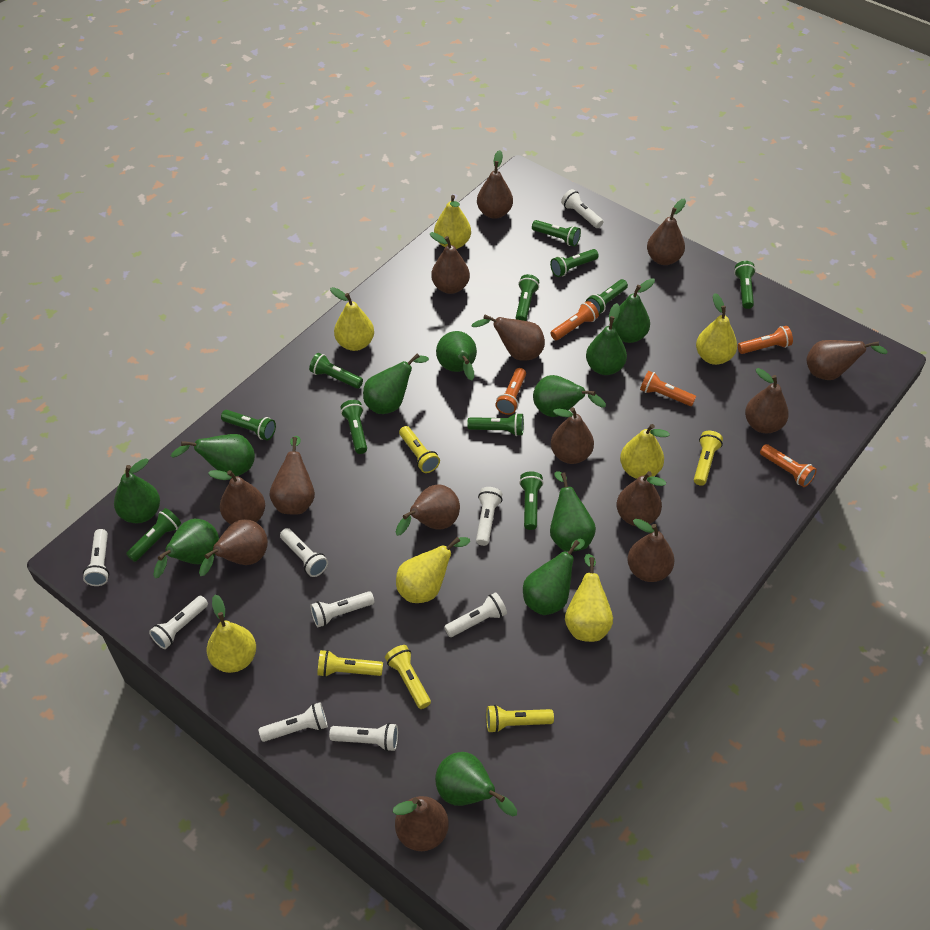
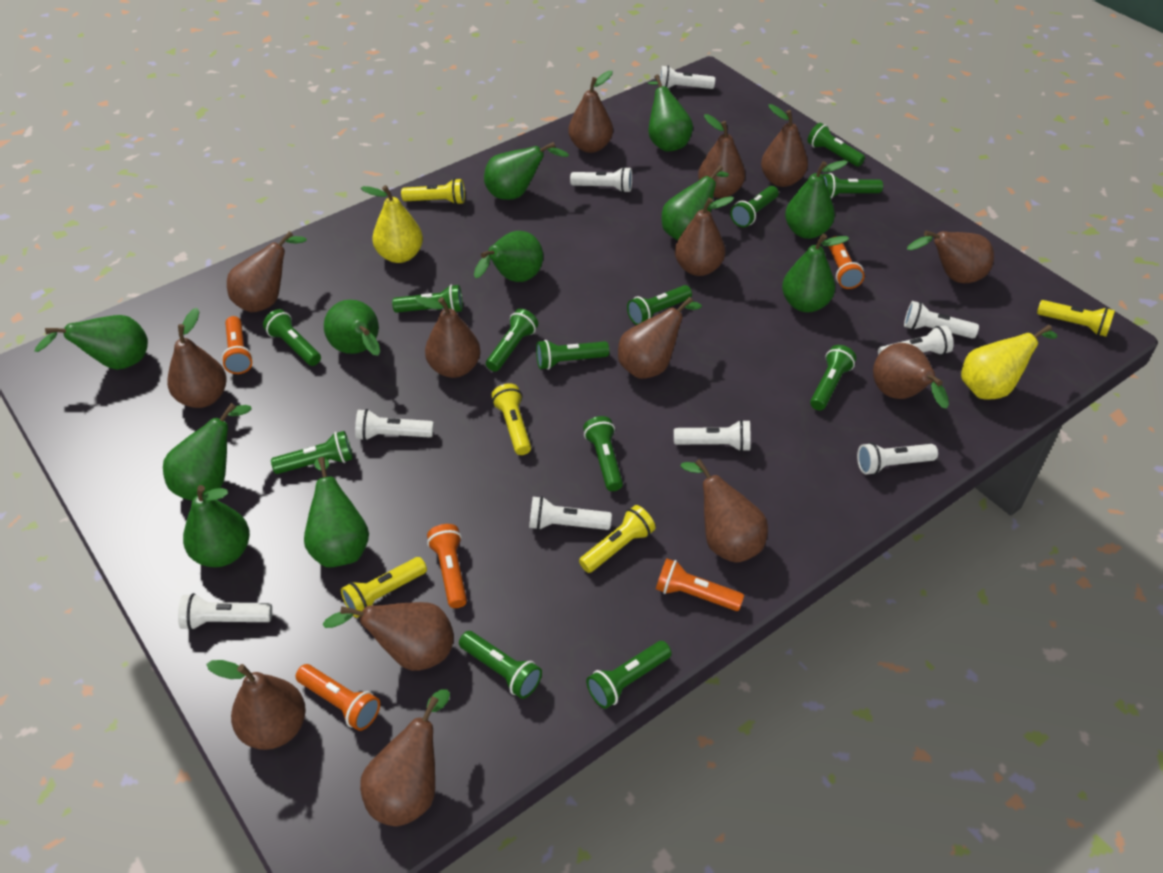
green flashlight: [126,508,181,562] [221,410,276,440] [309,353,363,389] [341,400,367,454] [467,413,524,436] [516,274,539,321] [519,471,544,530] [532,220,581,247] [550,249,599,277] [586,279,628,314] [734,261,756,309] = 11 -> [263,309,321,366] [271,431,353,474] [392,285,463,313] [459,631,542,699] [486,309,538,372] [536,340,609,370] [583,416,623,491] [586,641,672,709] [627,285,692,325] [730,186,779,227] [808,123,865,167] [810,345,856,410] [823,173,883,199] = 13
yellow pear: [207,595,256,673] [330,287,374,351] [396,537,470,603] [434,195,471,249] [565,554,613,642] [620,424,670,479] [696,293,737,365] = 7 -> [361,185,423,263] [961,325,1058,399] = 2

